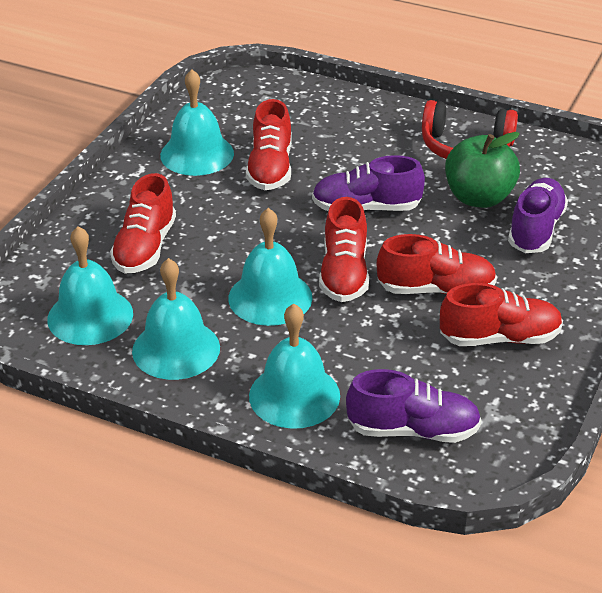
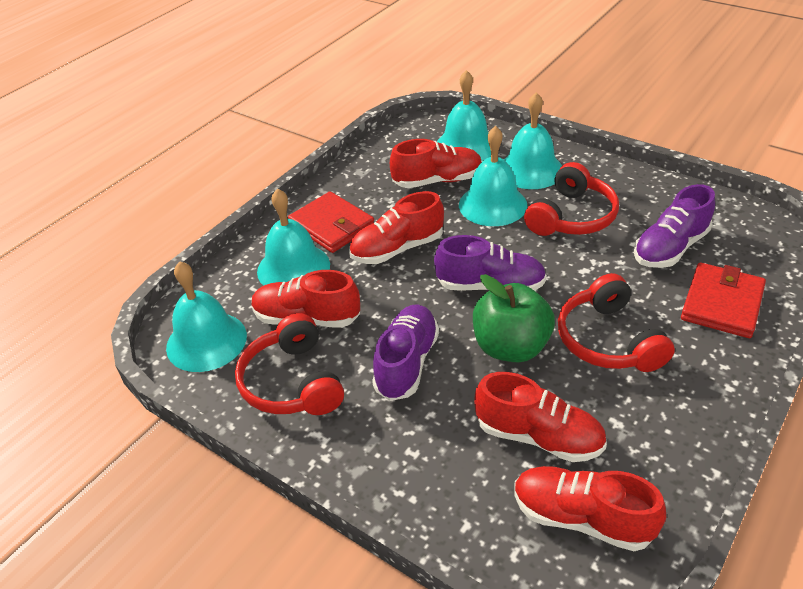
red headphones: [422,100,518,159] = 1 -> [235,313,344,415] [524,162,619,236] [558,273,675,372] = 3
red wallet: none = 0 -> [288,191,374,253] [681,262,766,338] = 2

